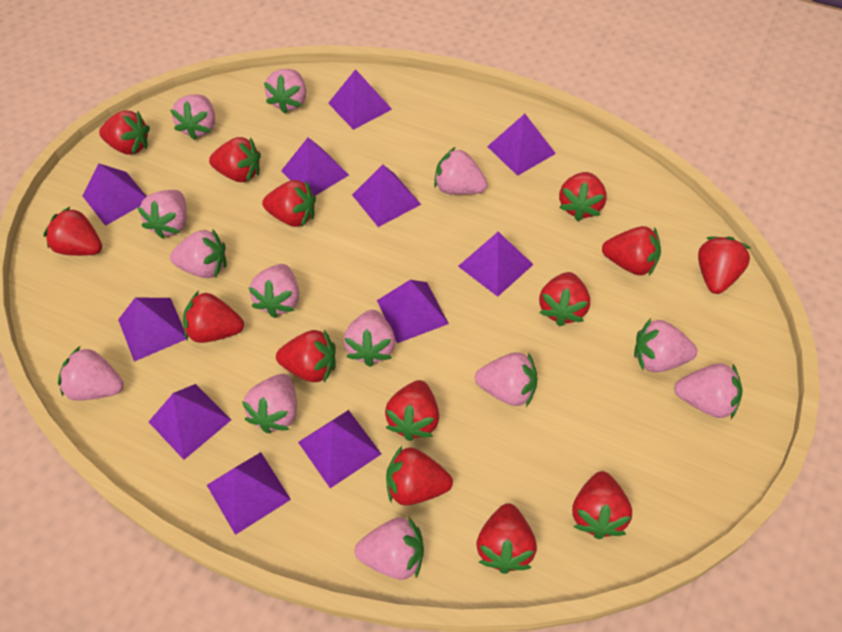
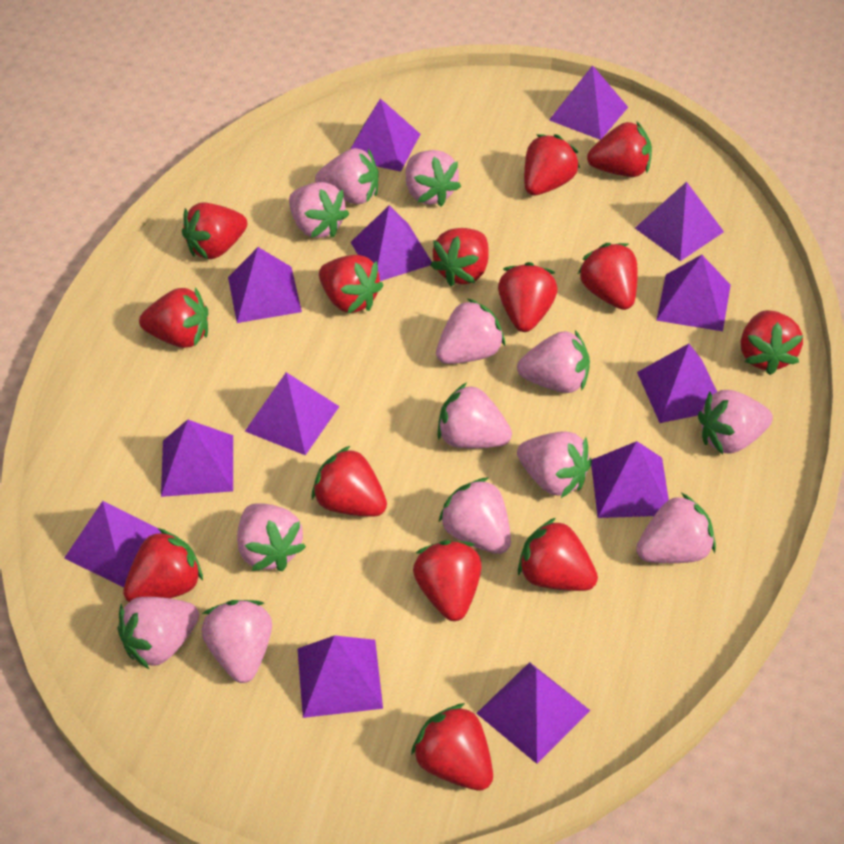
purple pyramid: [83,163,147,226] [118,298,186,362] [149,384,231,460] [207,452,291,535] [281,137,349,196] [298,410,381,488] [328,69,392,130] [352,164,421,227] [377,280,449,343] [458,232,534,297] [487,114,556,176] = 11 -> [64,501,161,587] [161,420,233,497] [228,247,302,323] [245,372,340,455] [297,635,383,718] [351,98,420,172] [351,205,432,281] [476,662,590,764] [549,65,628,140] [591,441,669,518] [635,182,724,261] [637,344,717,423] [656,255,731,331] = 13

